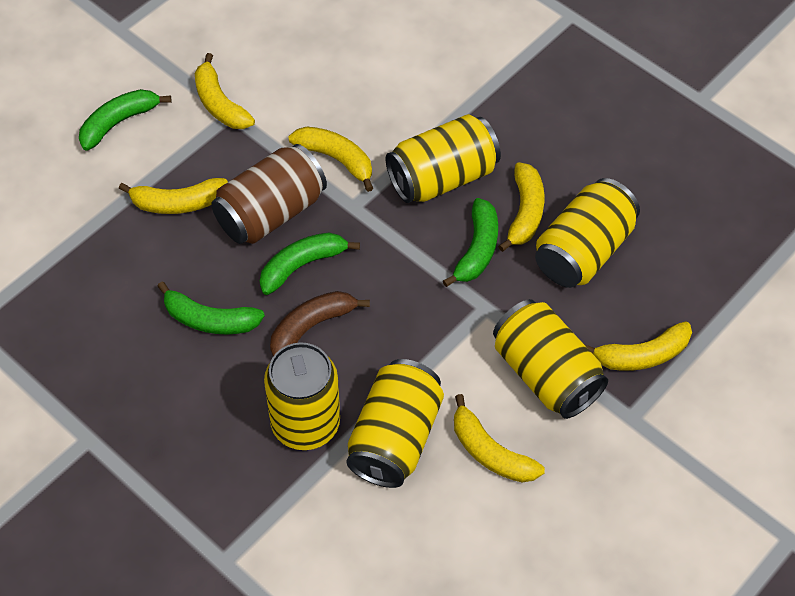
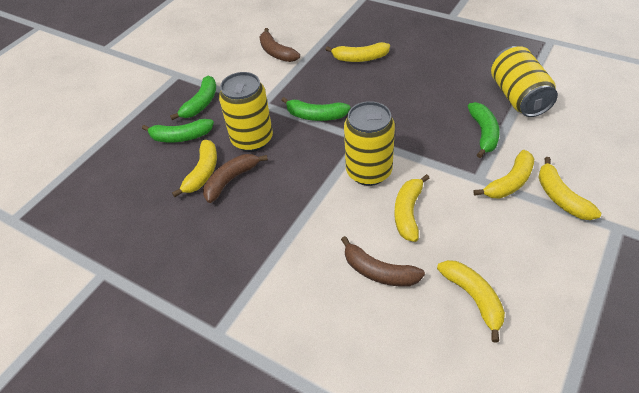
brown banana: [270,291,370,356] = 1 -> [203,154,268,203] [259,28,300,62] [341,236,425,287] = 3
brown can: [211,144,327,244] = 1 -> none = 0
yellow can: [264,343,340,450] [346,359,444,488] [386,114,501,203] [493,299,608,419] [535,178,640,288] = 5 -> [219,72,273,152] [344,101,395,186] [491,46,558,117] = 3

